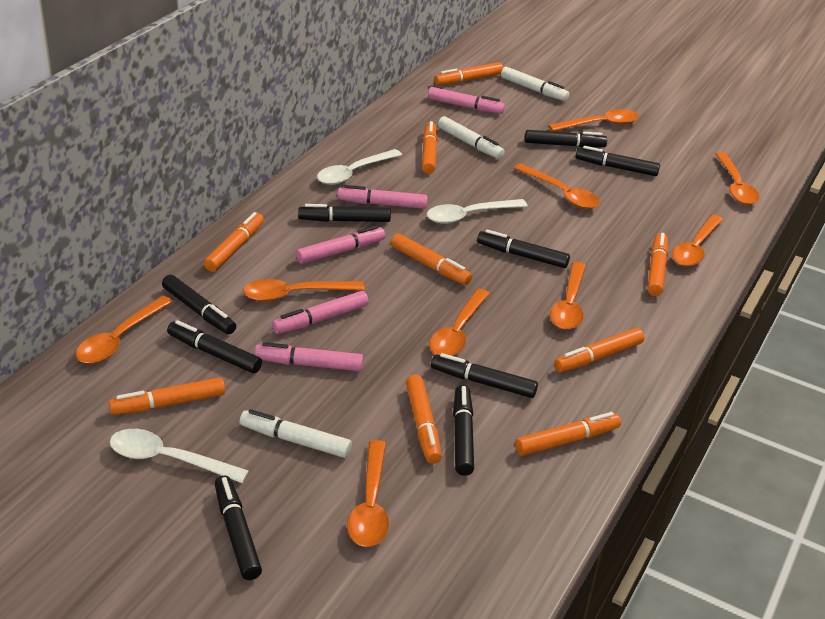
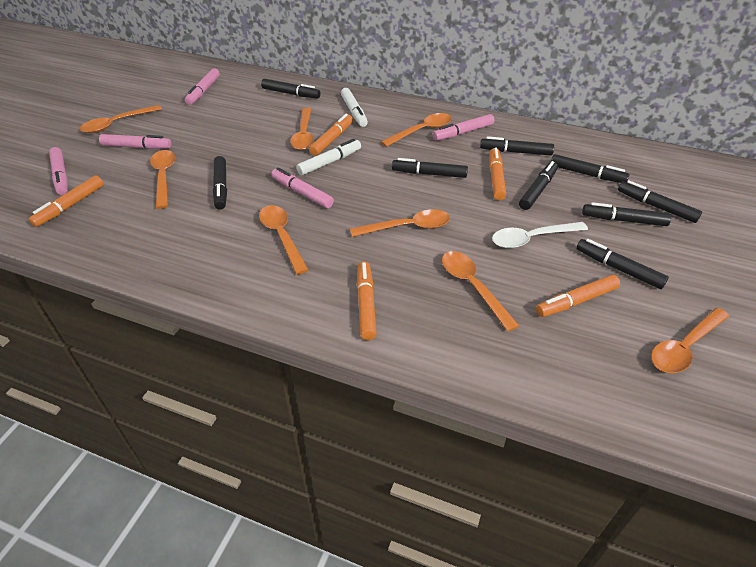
orange marker: [109,377,225,415] [204,212,264,272] [391,233,472,285] [406,375,442,464] [422,121,438,174] [434,62,503,85] [515,412,621,456] [554,328,644,372] [647,233,668,296] = 9 -> [28,176,103,227] [309,114,353,156] [357,261,377,340] [489,148,506,200] [536,275,620,317] = 5
orange spoon: [76,296,173,364] [243,279,365,301] [347,440,389,547] [429,289,490,356] [514,164,600,209] [548,109,639,131] [550,262,586,330] [672,215,723,267] [716,152,759,205] = 9 -> [80,105,162,133] [150,150,175,209] [259,205,309,275] [290,108,314,150] [350,209,450,237] [381,113,452,147] [442,251,519,332] [651,308,729,373] = 8
white marker: [240,409,352,458] [438,116,505,159] [501,67,569,101] = 3 -> [296,139,361,175] [341,88,368,127] = 2
white spoon: [110,429,249,483] [317,149,402,185] [427,199,527,224] = 3 -> [492,222,588,248] = 1

